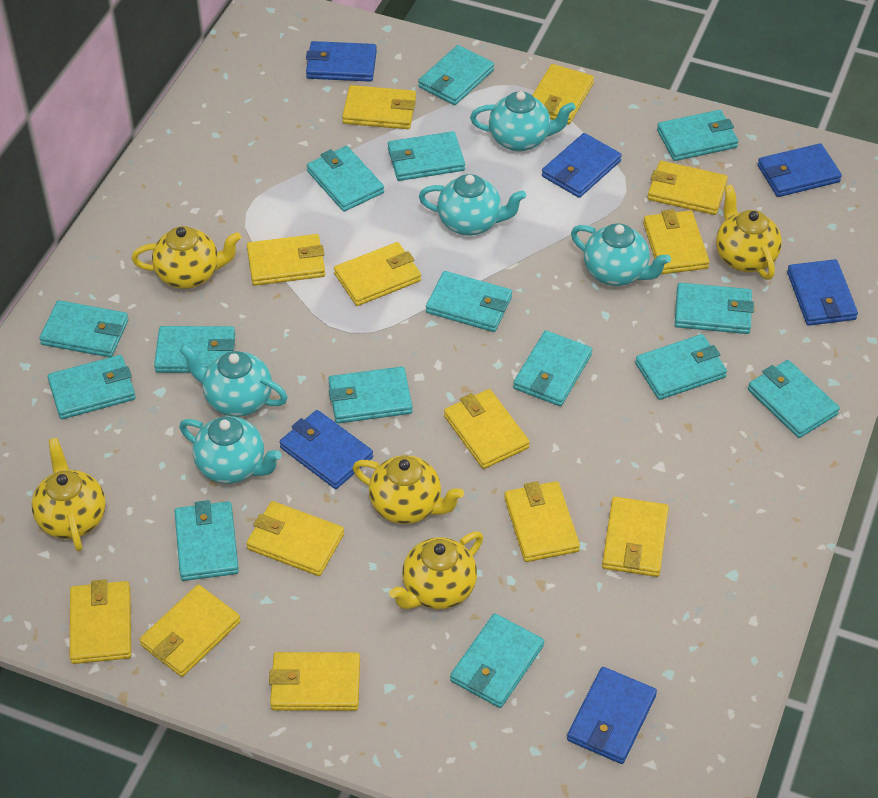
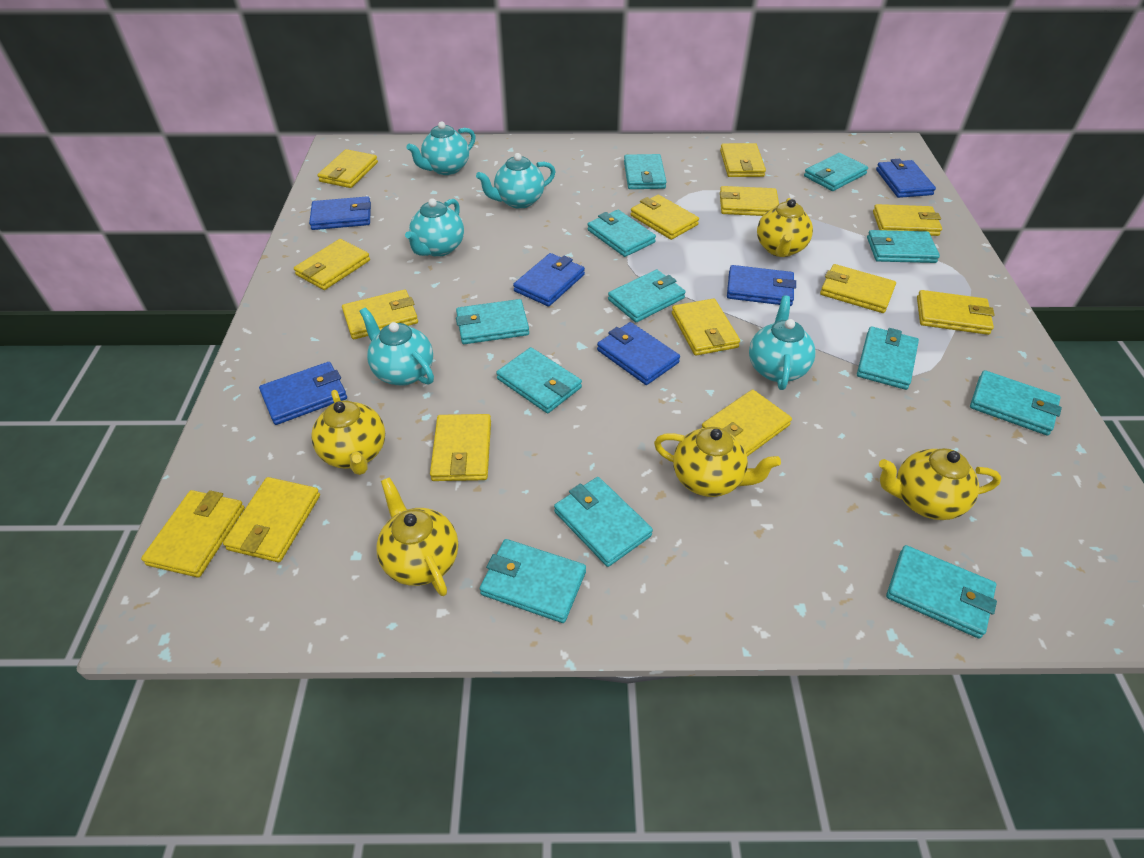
turquoise wallet: [39,300,128,357] [47,355,136,419] [154,326,235,373] [175,500,239,581] [307,146,384,212] [328,367,413,424] [388,131,465,181] [418,45,494,105] [426,271,512,332] [450,613,544,708] [513,330,592,406] [635,334,727,400] [657,110,738,161] [675,283,754,334] [748,360,840,438] = 15 -> [456,299,529,344] [480,539,586,623] [496,347,582,413] [554,477,653,567] [587,210,656,257] [608,270,686,322] [624,154,666,189] [804,153,868,191] [857,326,919,390] [867,230,940,263] [886,545,997,639] [970,370,1062,436] = 12
yellow wallet: [70,579,131,664] [139,585,241,677] [246,501,344,576] [247,234,325,286] [269,652,360,711] [334,242,421,306] [342,85,416,129] [444,389,530,469] [504,481,580,562] [532,64,594,124] [602,497,669,577] [643,209,710,274] [648,161,728,215] = 13 -> [141,490,245,577] [223,477,320,562] [294,239,370,290] [318,149,378,188] [342,290,418,339] [430,414,491,481] [631,195,699,240] [672,299,740,356] [702,390,792,456] [720,143,766,177] [720,186,779,216] [820,264,896,313] [873,204,942,236] [917,290,994,335] = 14

